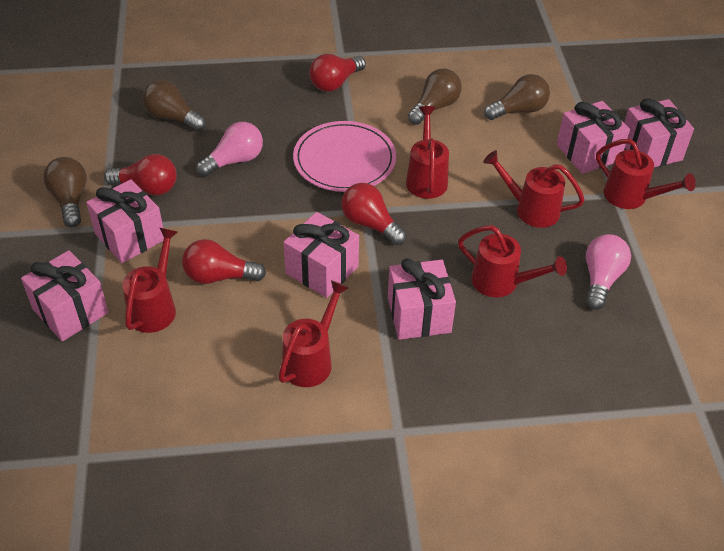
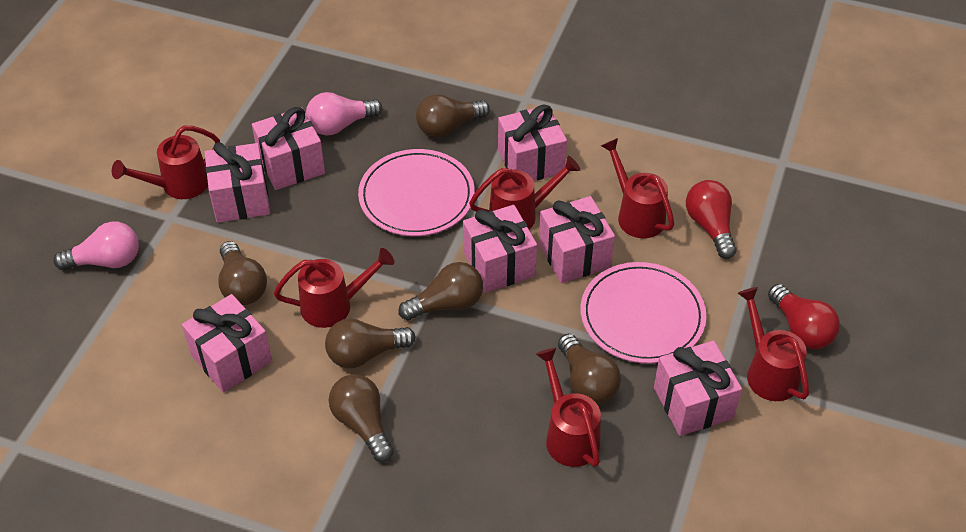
brown light bulb: [43,157,87,227] [142,80,206,131] [408,68,462,125] [484,74,550,120] = 4 -> [218,241,267,305] [325,318,416,368] [329,374,394,462] [398,262,483,321] [416,94,490,138] [558,334,621,404] = 6
pink gift: [21,250,109,341] [86,179,164,263] [283,212,359,298] [388,258,456,340] [557,101,630,174] [624,98,694,167] = 6 -> [182,294,272,393] [205,142,270,223] [252,107,325,190] [463,205,537,293] [498,105,567,181] [539,196,615,283] [654,341,742,436] = 7
pink plate: [293,121,396,192] = 1 -> [358,149,475,236] [581,262,706,364] = 2
red light bulb: [104,154,177,196] [182,239,266,284] [309,54,366,92] [341,183,407,245] = 4 -> [686,180,737,259] [768,284,840,349] = 2

